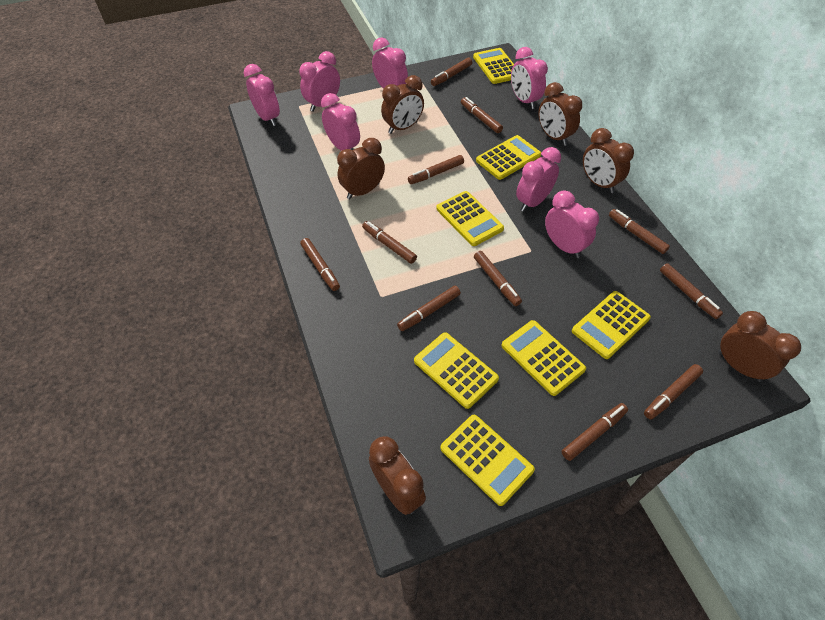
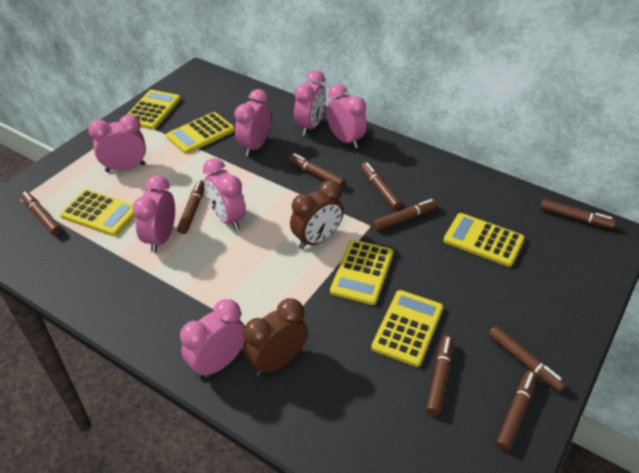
brown clock: [337,138,385,199] [369,436,426,515] [381,75,424,134] [538,82,582,146] [583,128,634,193] [718,311,801,382] = 6 -> [243,298,308,376] [290,180,344,249] = 2
brown marker: [300,238,340,291] [362,221,417,264] [397,286,461,331] [408,155,464,184] [431,58,472,86] [461,97,503,133] [474,251,522,306] [562,403,628,461] [609,209,670,254] [644,364,703,419] [660,263,723,319] = 11 -> [20,192,62,236] [177,180,205,234] [288,153,345,188] [361,162,402,210] [372,199,438,231] [426,335,453,415] [489,326,566,392] [496,370,537,451] [540,199,616,229] = 9
yellow calculator: [414,332,499,409] [436,191,504,246] [440,415,535,506] [473,48,514,84] [476,135,541,180] [501,320,586,396] [572,291,651,359] = 7 -> [60,189,135,236] [127,90,181,130] [166,112,235,154] [330,240,393,305] [371,290,443,367] [443,213,525,267] = 6

